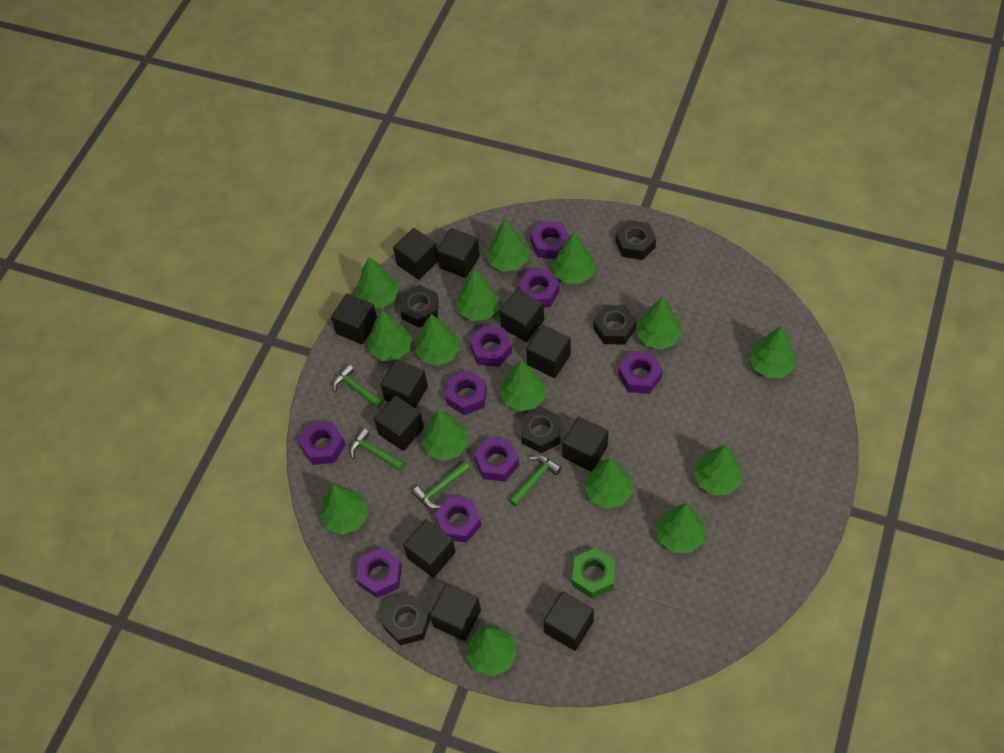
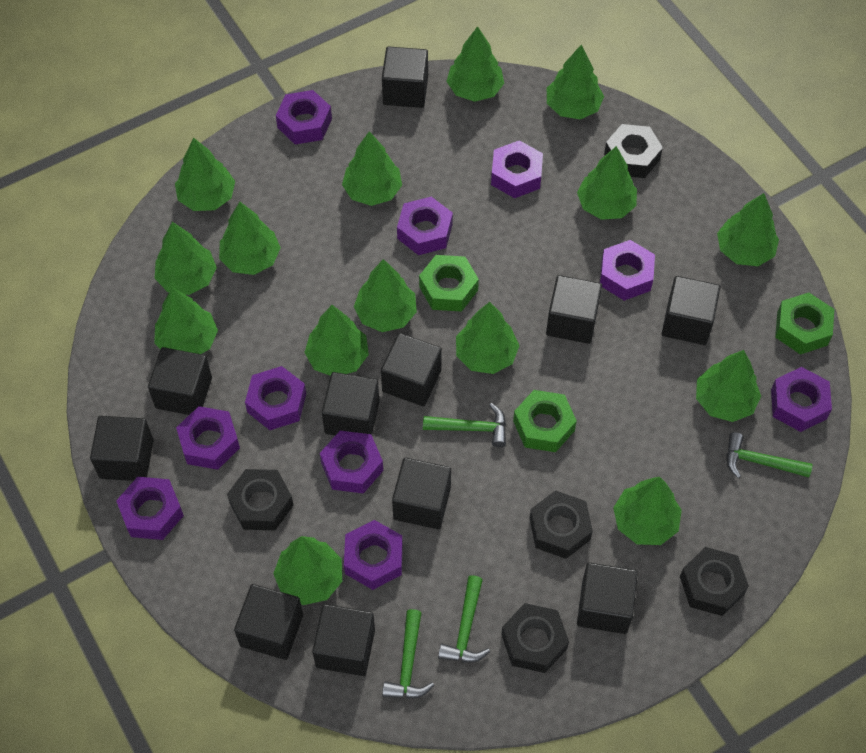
green nut: [572,548,615,599] = 1 -> [419,255,479,312] [513,390,577,452] [775,293,834,355] = 3
purple nut: [299,422,346,465] [356,548,402,598] [435,496,482,543] [446,370,487,415] [469,325,512,367] [474,437,519,481] [518,269,560,307] [530,220,570,259] [618,352,663,394] = 9 -> [116,477,184,540] [176,406,240,470] [245,366,306,430] [276,90,332,144] [320,431,383,494] [344,520,403,590] [397,197,453,255] [491,140,543,198] [600,240,655,301] [771,367,832,432] = 10

